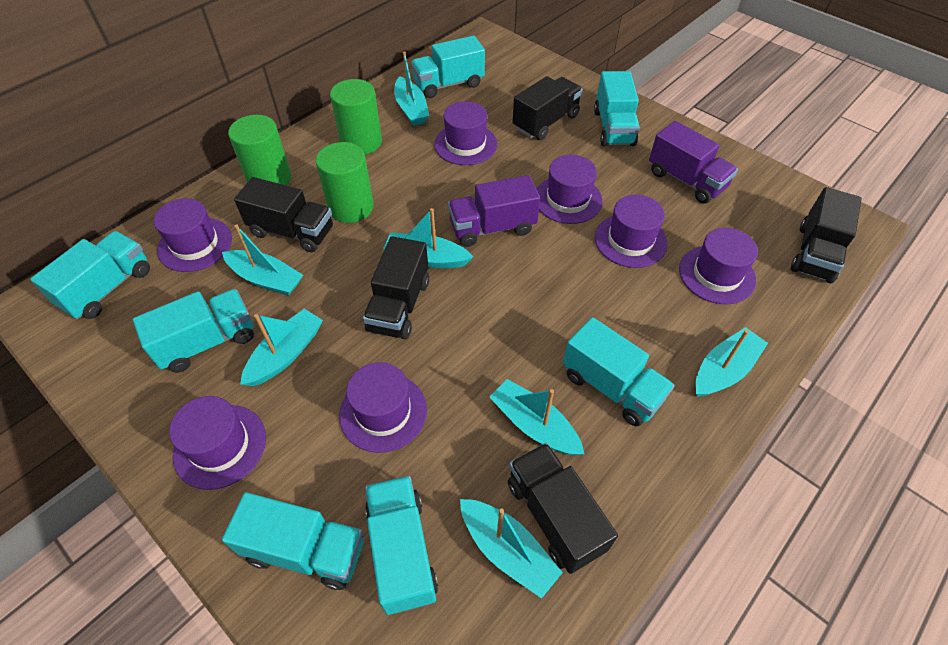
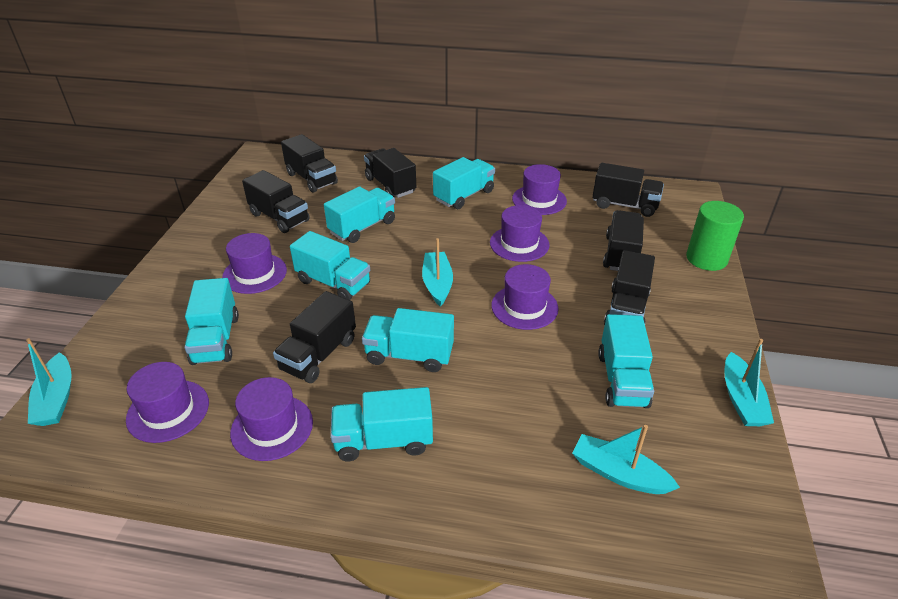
black truck: [234,177,333,252] [363,236,429,339] [508,443,618,574] [513,76,583,140] [791,187,861,283] = 5 -> [242,170,310,233] [273,291,356,383] [281,134,338,193] [364,148,416,198] [592,163,664,217] [603,210,644,271] [604,250,655,325] = 7
green cylinder: [228,115,291,186] [316,142,374,223] [330,79,382,155] = 3 -> [686,201,744,271] = 1
purple hat: [154,198,232,272] [169,396,266,490] [339,362,427,453] [434,101,497,165] [537,155,603,224] [595,195,667,268] [679,228,758,304] = 7 -> [126,362,209,443] [222,233,287,294] [230,377,313,461] [490,205,550,262] [491,264,559,330] [512,164,567,215] = 6
purple truck: [448,175,540,247] [649,121,738,204] = 2 -> none = 0
turquoise boat: [222,225,303,296] [240,309,323,386] [383,208,473,268] [394,51,430,126] [460,499,563,599] [489,379,584,455] [695,327,768,397] = 7 -> [26,338,72,426] [422,238,453,307] [572,425,680,494] [724,339,774,426] = 4

